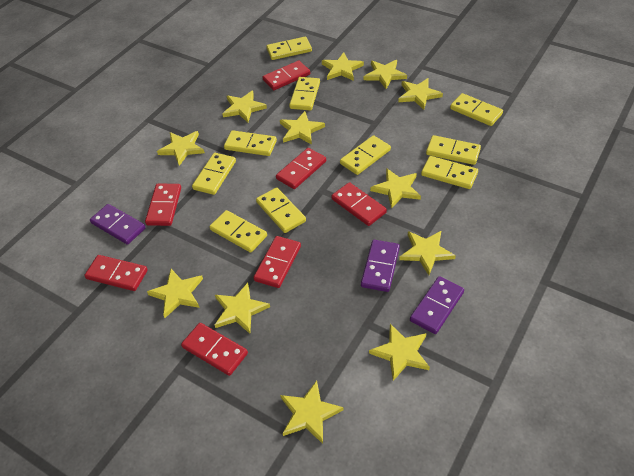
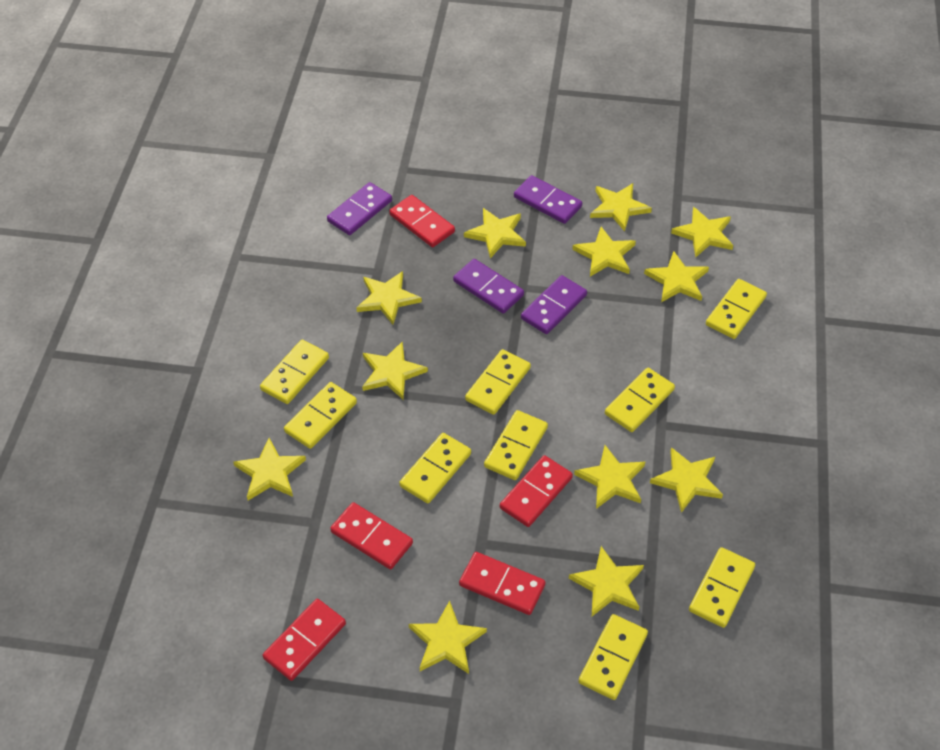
purple domino: [90,204,146,245] [361,240,400,292] [410,276,464,334] = 3 -> [327,182,392,235] [453,259,524,313] [514,175,582,224] [521,275,587,334] = 4
red domino: [84,255,148,291] [145,184,181,226] [181,323,248,376] [253,236,301,288] [262,61,310,90] [276,148,326,189] [331,182,387,226] = 7 -> [263,599,346,681] [330,502,413,569] [389,195,455,247] [459,552,545,615] [500,455,573,527] = 5
yellow domino: [192,153,236,195] [210,210,267,253] [224,130,277,156] [256,187,306,233] [266,37,312,60] [289,77,320,110] [340,135,391,175] [421,156,478,189] [426,135,481,165] [450,93,503,126] = 10 -> [260,340,329,404] [284,382,357,449] [399,433,471,503] [465,349,531,415] [484,410,548,480] [578,614,648,700] [605,368,675,432] [689,547,755,628] [706,279,767,339] = 9

